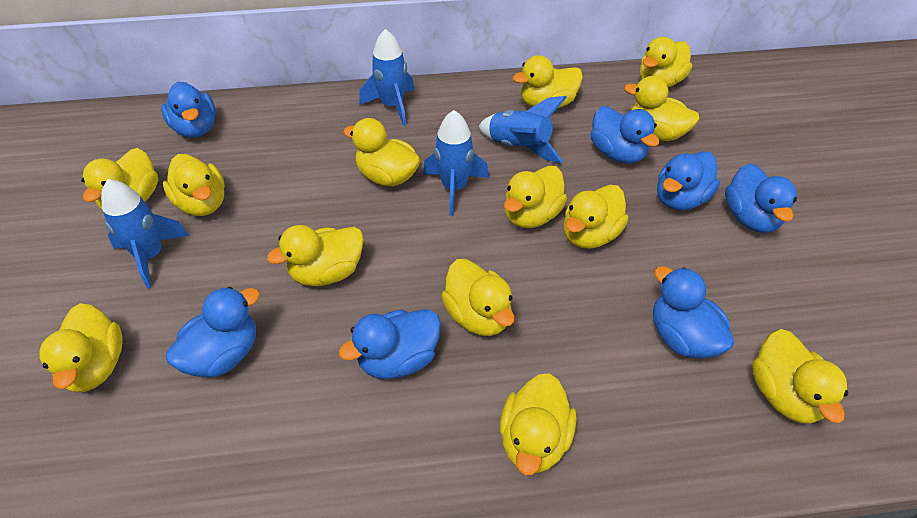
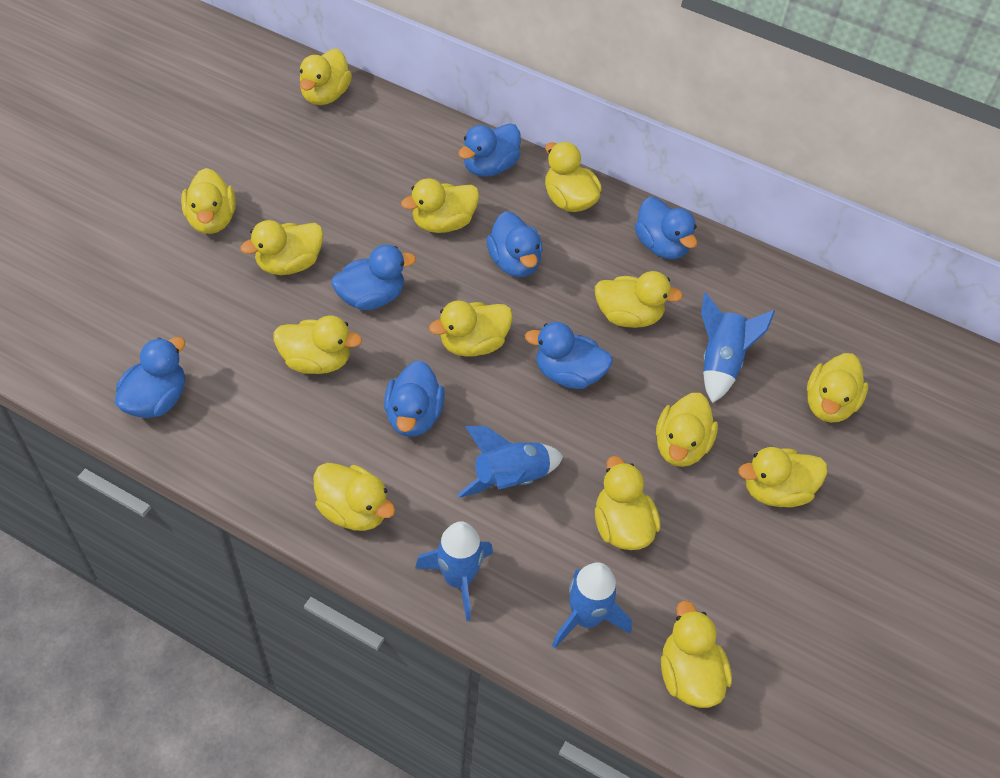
yellow duck: [39,303,122,392] [81,148,158,209] [163,154,225,216] [267,225,364,286] [343,118,420,186] [441,259,515,336] [500,373,576,475] [504,166,567,228] [513,55,583,108] [564,185,629,249] [624,76,699,141] [640,37,692,87] [752,329,848,424] = 13 -> [181,168,236,234] [240,220,323,275] [274,315,362,374] [300,49,352,105] [314,463,395,531] [401,178,479,233] [429,300,513,357] [545,142,602,212] [595,271,683,328] [595,456,660,550] [656,393,718,467] [661,600,732,708] [738,447,827,507] [807,353,868,423] = 14

